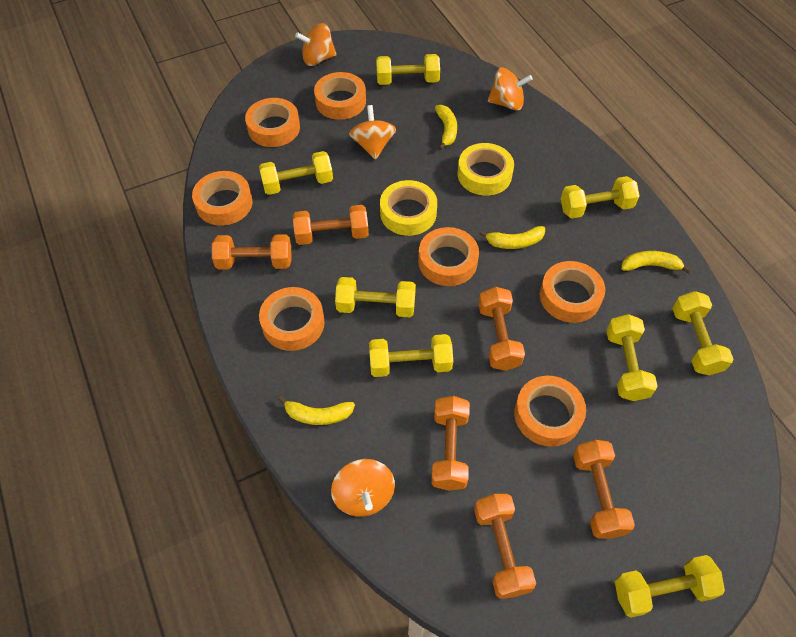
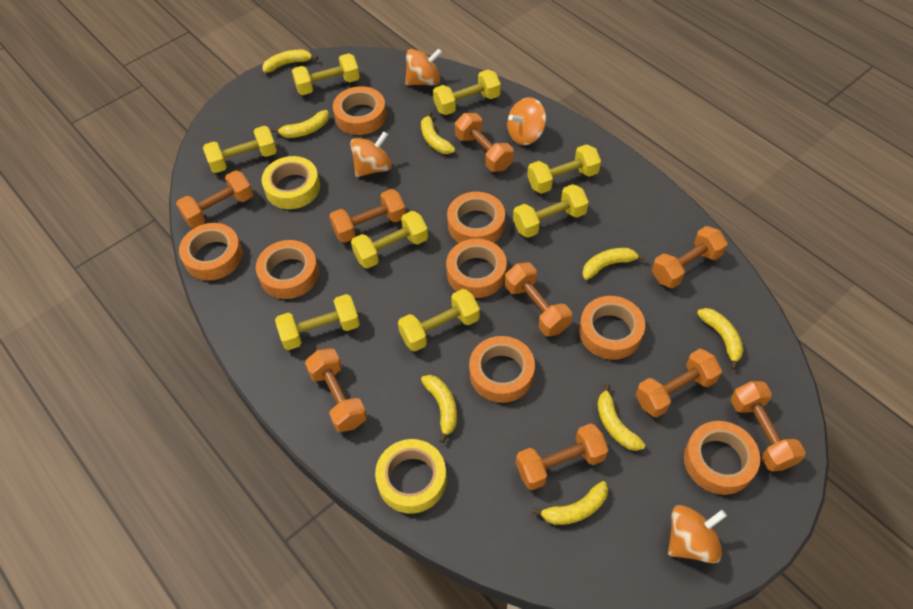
orange dumbbell: [212,235,291,269] [293,205,369,245] [431,396,470,491] [474,494,536,599] [478,287,525,371] [573,440,635,539] = 6 -> [176,170,253,228] [305,348,367,432] [329,189,406,243] [455,113,514,172] [505,262,572,336] [516,423,608,490] [636,349,722,417] [652,226,728,288] [731,381,806,472] = 9
orange tape: [192,171,253,226] [245,98,300,147] [259,287,325,351] [314,72,366,120] [418,227,479,286] [514,376,586,447] [539,261,605,323] = 7 -> [179,223,243,281] [256,240,319,299] [333,86,387,135] [446,239,507,298] [447,192,505,243] [469,336,535,403] [579,296,645,360] [684,421,760,495] = 8
yellow banana: [278,396,355,425] [435,105,457,150] [479,226,545,249] [621,251,691,274] = 4 -> [262,50,318,73] [272,110,329,138] [421,111,455,154] [421,375,457,443] [532,481,608,525] [582,248,646,280] [597,383,645,451] [697,308,744,370] = 8

